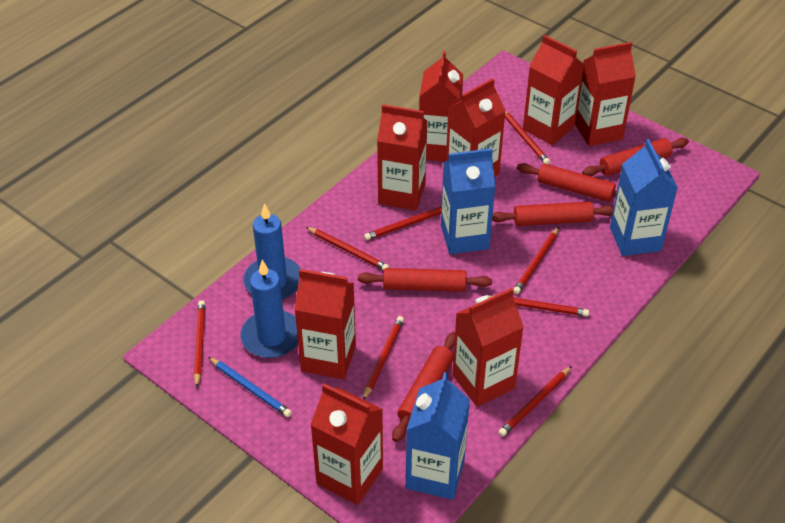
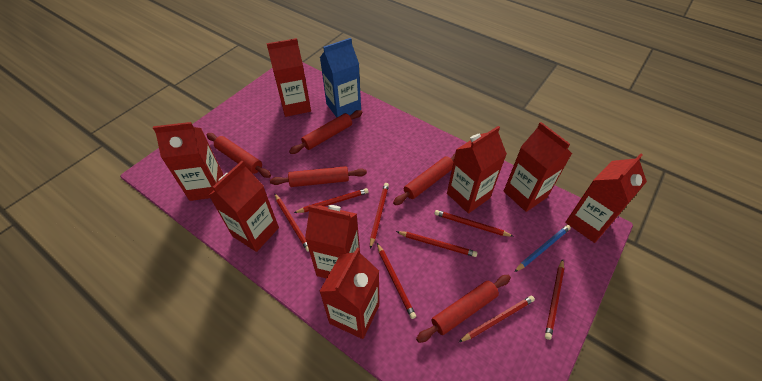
blue candle: [240,260,298,358] [243,203,301,299] = 2 -> none = 0
blue carton: [406,372,470,500] [441,148,496,254] [610,139,678,256] = 3 -> [320,38,361,118] = 1

